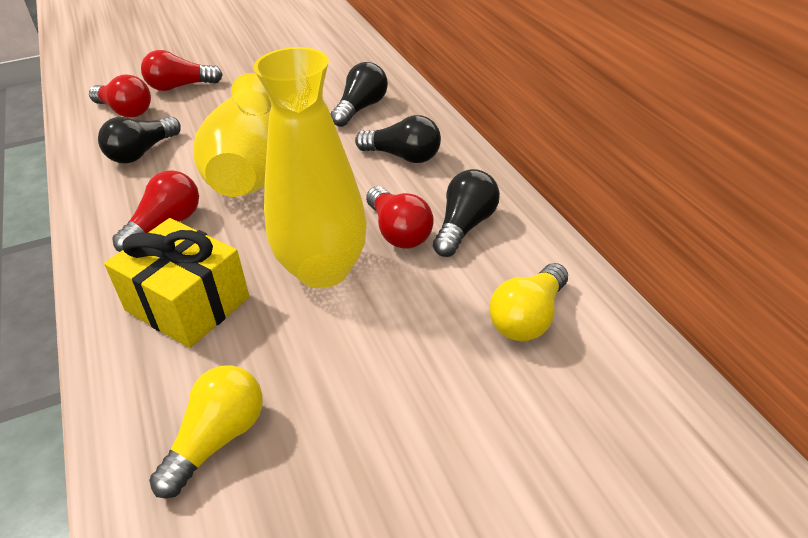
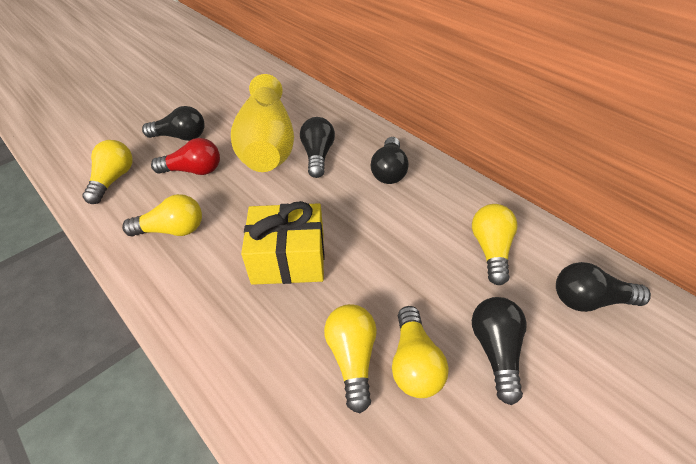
black light bulb: [98,116,181,163] [331,62,388,127] [355,115,441,163] [433,169,500,257] = 4 -> [142,106,205,141] [300,117,335,178] [371,137,409,184] [472,297,527,405] [556,262,651,312] = 5
red light bulb: [89,74,151,118] [112,170,199,252] [141,50,223,91] [366,186,434,249] = 4 -> [151,138,220,175] = 1
yellow light bulb: [149,365,263,498] [489,263,568,341] = 2 -> [83,140,133,204] [122,194,202,237] [324,304,377,413] [392,306,448,398] [472,204,518,285] = 5
yellow vase: [193,73,271,197] [253,47,367,288] = 2 -> [231,74,294,172] = 1

